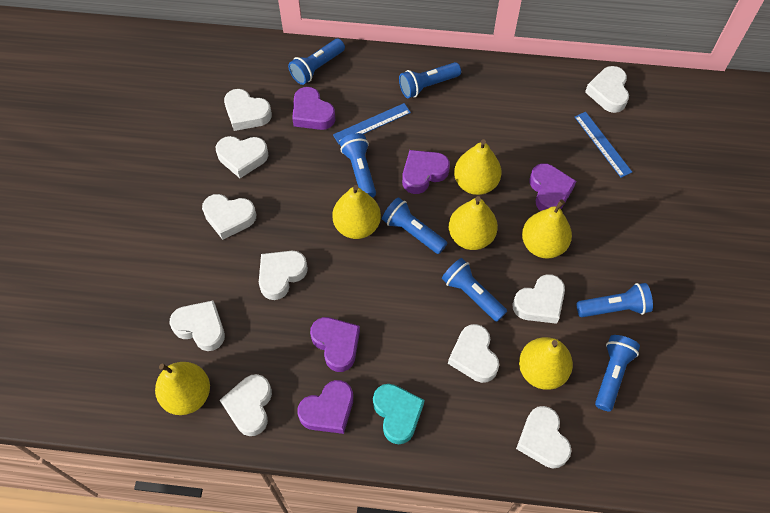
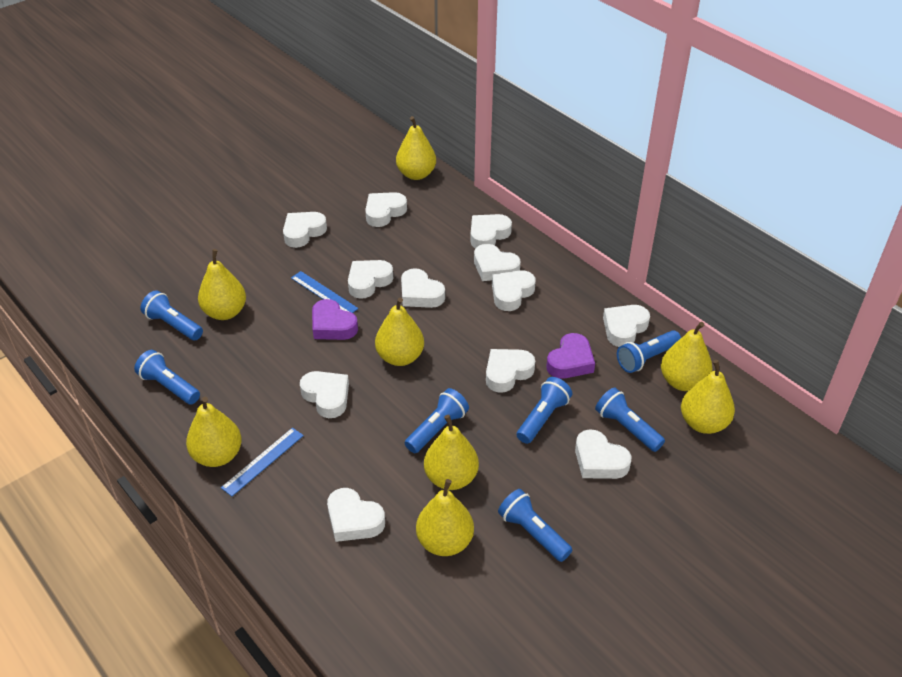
purple heart: [292,87,335,130] [297,380,353,434] [310,317,360,372] [402,150,450,194] [529,163,576,211] = 5 -> [312,299,358,340] [546,333,595,379] = 2
turquoise heart: [373,384,425,444] = 1 -> none = 0
white heart: [170,300,225,351] [202,194,256,240] [216,136,268,178] [220,374,272,436] [224,89,272,131] [259,251,308,300] [448,324,499,383] [512,274,565,324] [516,406,572,469] [585,66,629,113] = 10 -> [283,212,327,248] [300,371,349,418] [327,488,385,542] [348,260,393,299] [365,192,407,227] [401,268,445,308] [470,214,512,248] [474,244,520,281] [486,349,535,393] [492,270,536,311] [575,429,631,479] [603,305,650,347] = 12
yellow pear: [155,362,210,415] [332,185,381,239] [449,196,498,250] [454,139,502,195] [519,337,573,390] [522,199,572,259] = 6 -> [186,397,242,467] [198,249,246,320] [375,298,424,366] [396,116,436,180] [416,479,474,556] [424,415,479,490] [661,322,712,391] [681,360,735,434] = 8

